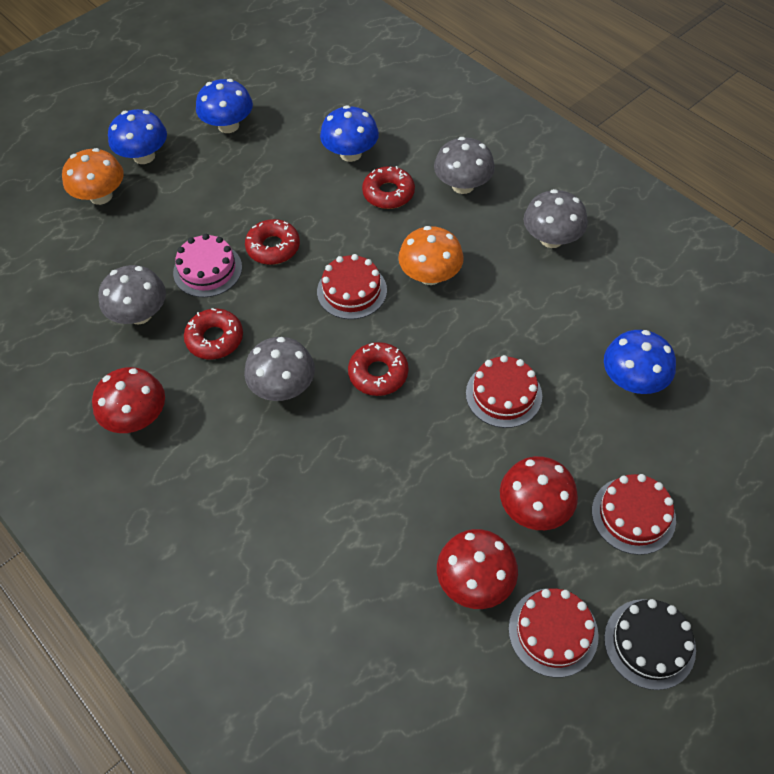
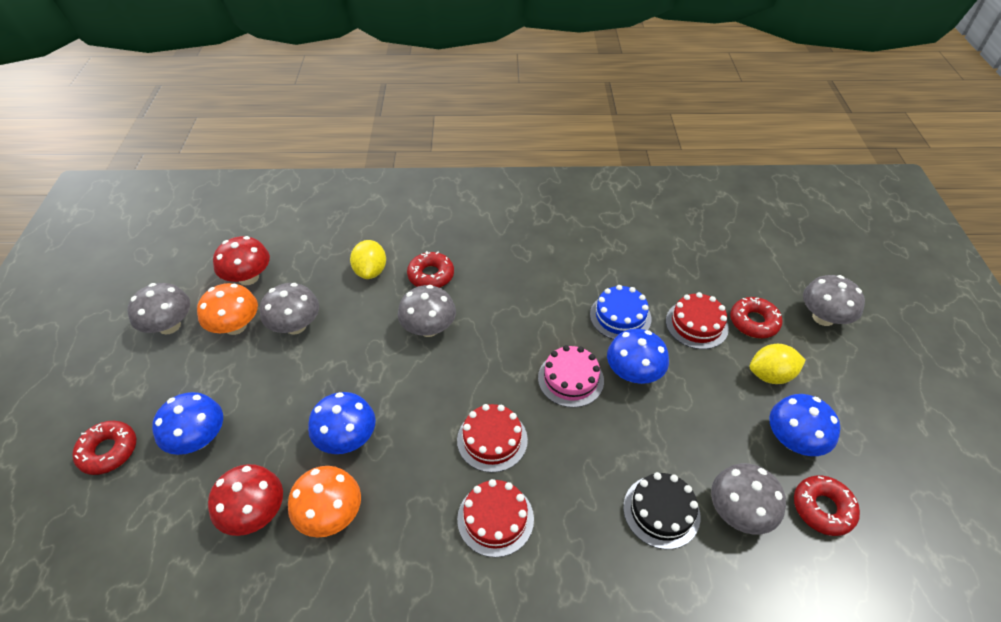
blue cake: none = 0 -> [590,285,651,339] = 1
grey mushroom: [98,265,166,325] [244,337,315,401] [434,137,495,194] [524,189,588,248] = 4 -> [127,283,190,335] [260,283,319,335] [398,285,456,337] [711,463,786,535] [803,275,865,326] = 5
red cake: [317,254,387,319] [466,355,542,428] [509,588,599,678] [592,474,676,555] = 4 -> [457,404,528,473] [457,479,534,557] [666,292,729,349] = 3
red mushroom: [92,367,165,433] [437,529,518,609] [500,456,578,530] = 3 -> [208,464,283,536] [213,236,270,285] = 2
yellow lemon: none = 0 -> [350,240,386,279] [750,344,806,384] = 2

